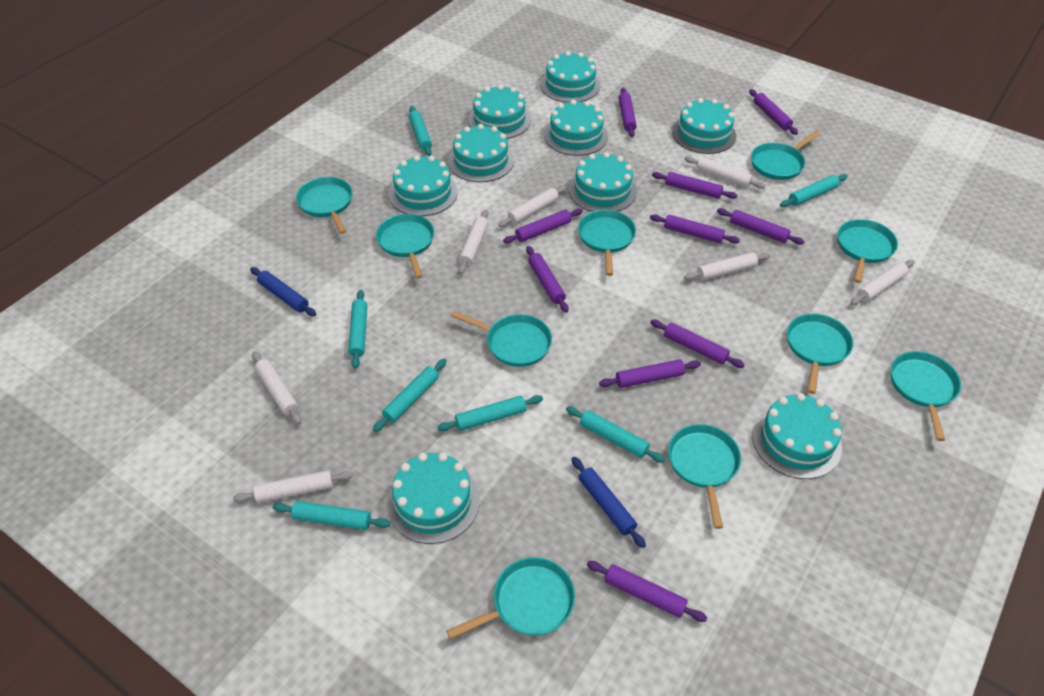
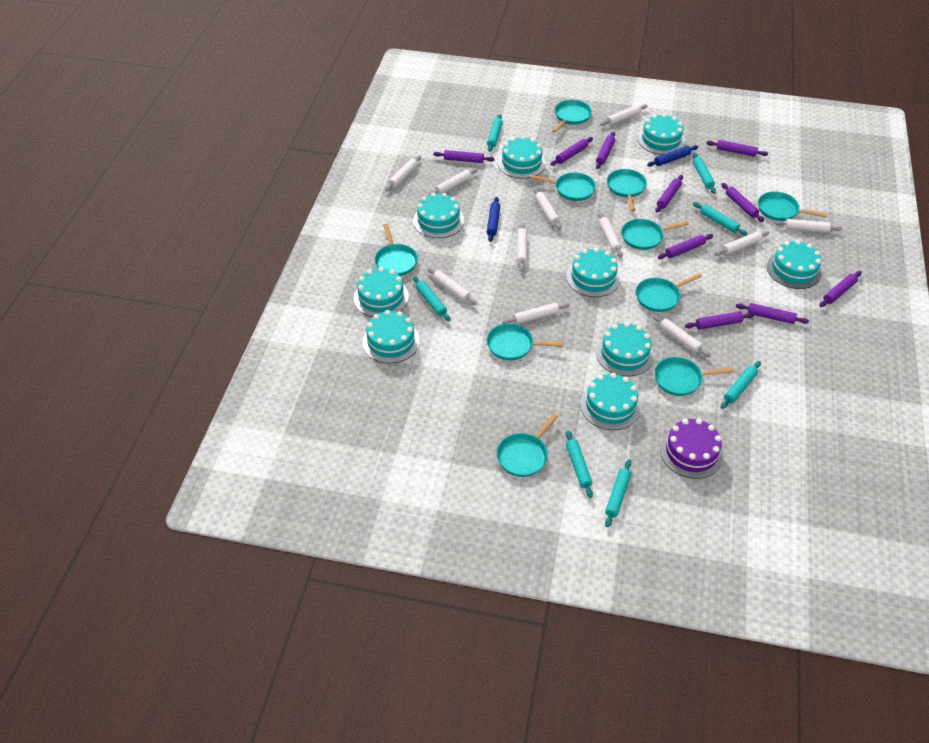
purple cake: none = 0 -> [660,419,724,479] = 1
white rolling pin: [233,470,353,503] [252,351,302,425] [458,209,488,274] [498,185,567,227] [684,156,766,189] [684,252,770,281] [850,260,915,305] = 7 -> [385,155,421,191] [427,267,477,305] [428,168,478,195] [503,303,570,324] [517,223,527,271] [534,188,561,230] [598,212,623,258] [600,104,648,126] [653,315,711,357] [715,231,769,256] [774,219,842,233] = 11

